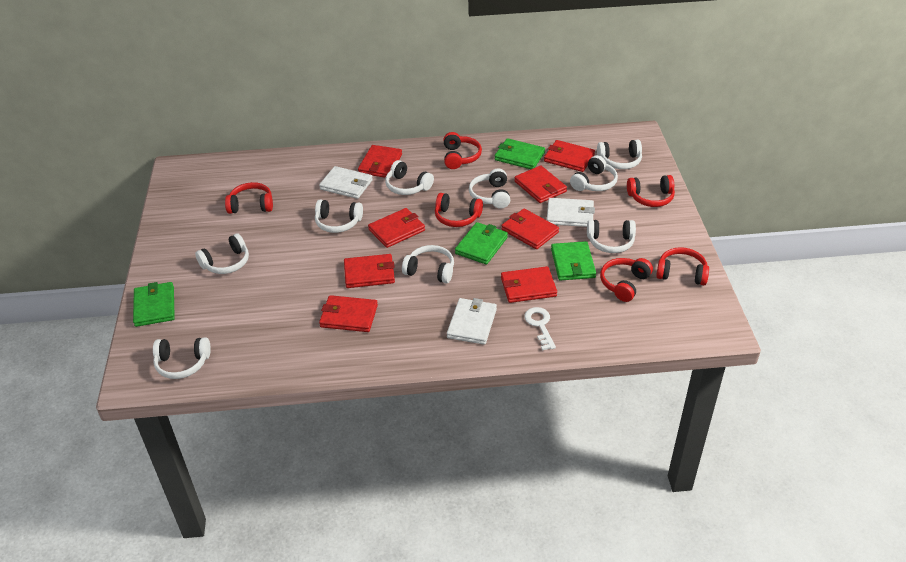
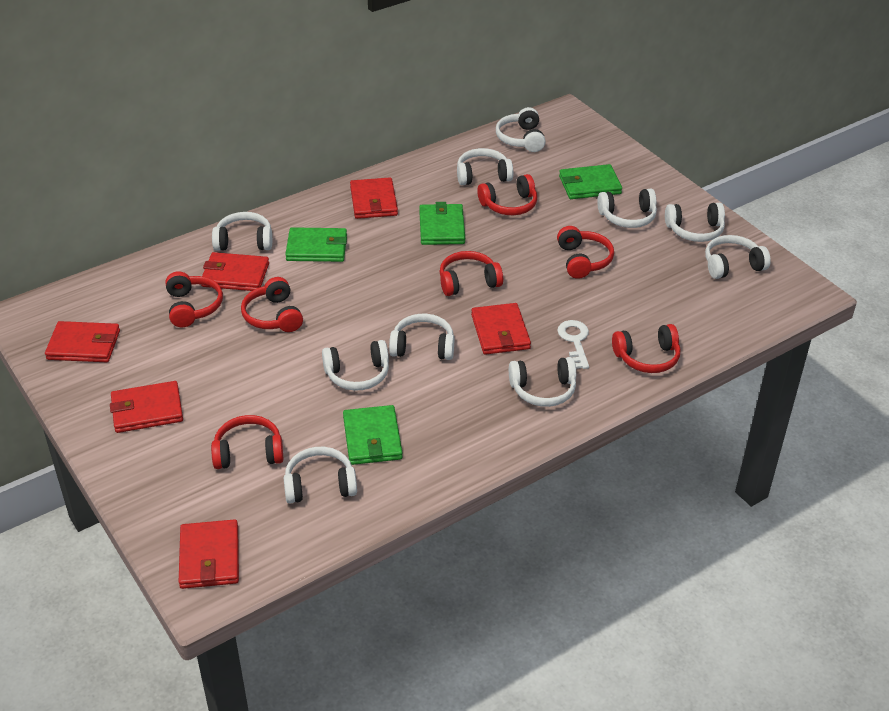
red headphones: [225,182,273,214] [435,193,483,227] [444,132,482,169] [600,258,653,302] [627,175,675,207] [656,247,709,285] = 6 -> [165,271,223,327] [211,415,283,469] [241,277,303,332] [440,251,503,296] [477,174,537,215] [557,226,614,279] [612,324,680,373] = 7
red wallet: [319,295,378,332] [344,254,395,288] [358,145,402,178] [368,208,425,248] [501,266,557,303] [502,209,559,249] [514,165,567,203] [544,140,595,172] = 8 -> [45,321,120,362] [110,381,183,433] [179,519,239,589] [201,252,269,291] [350,177,398,219] [471,303,531,355] = 6
white headphones: [153,337,211,379] [195,233,249,274] [315,200,363,233] [385,160,434,195] [402,245,454,283] [469,168,510,209] [570,155,618,191] [587,220,636,253] [597,140,642,169] = 9 -> [212,212,272,251] [284,447,357,503] [322,340,389,391] [389,314,454,360] [457,148,513,185] [496,107,545,152] [509,357,576,407] [597,189,657,228] [665,203,725,242] [705,235,771,279] = 10
white wallet: [319,166,373,199] [447,298,497,345] [547,198,595,227] = 3 -> none = 0

